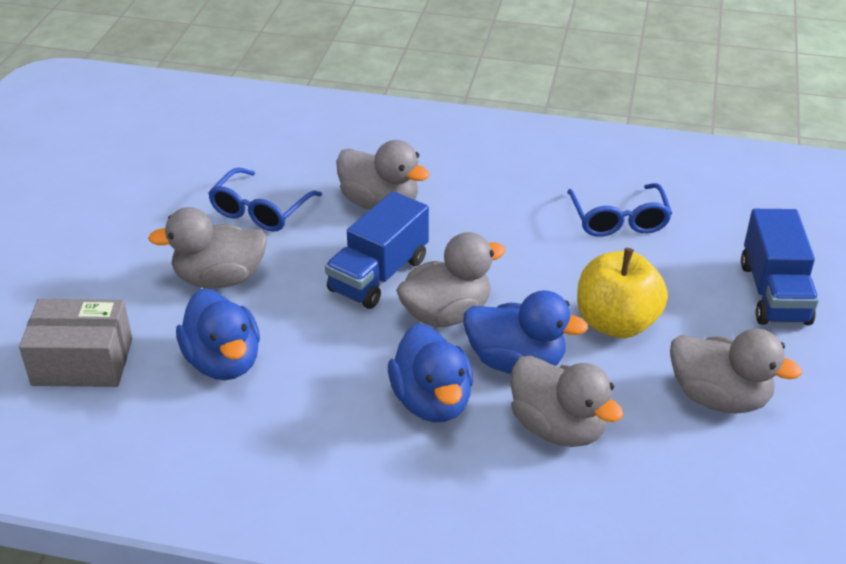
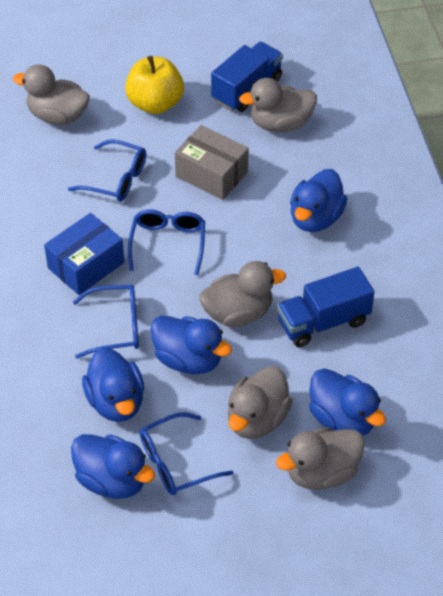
blue box: none = 0 -> [44,213,124,295] = 1
blue duck: [176,289,260,380] [388,324,473,422] [464,290,588,374] = 3 -> [71,434,155,499] [82,347,144,422] [151,316,232,374] [290,169,347,232] [309,368,386,436] = 5
blue glasses: [208,168,322,232] [567,183,672,237] = 2 -> [68,139,146,202] [73,285,139,359] [128,209,205,275] [140,412,233,495] = 4

